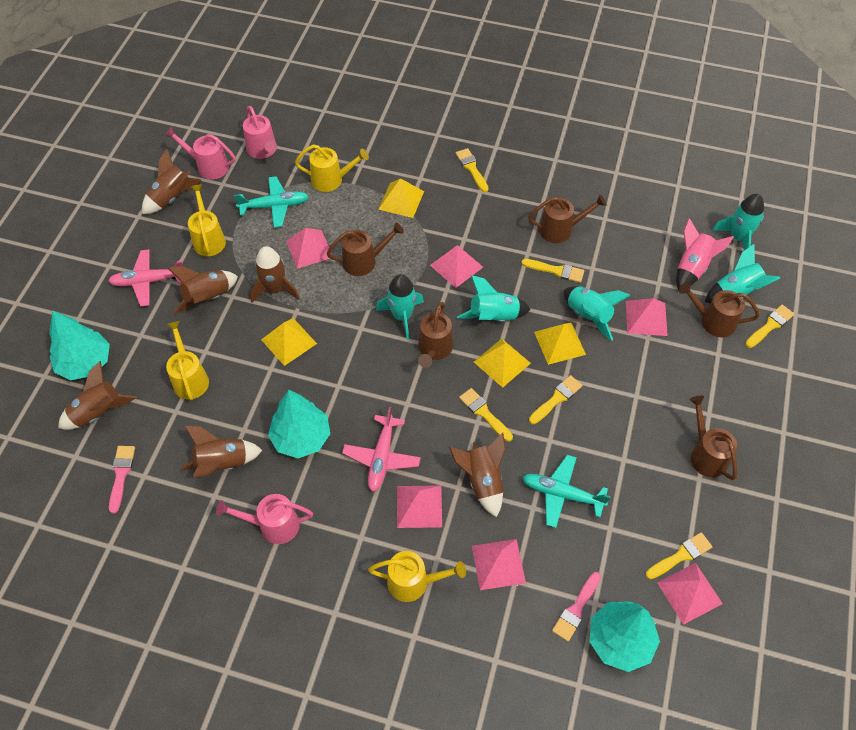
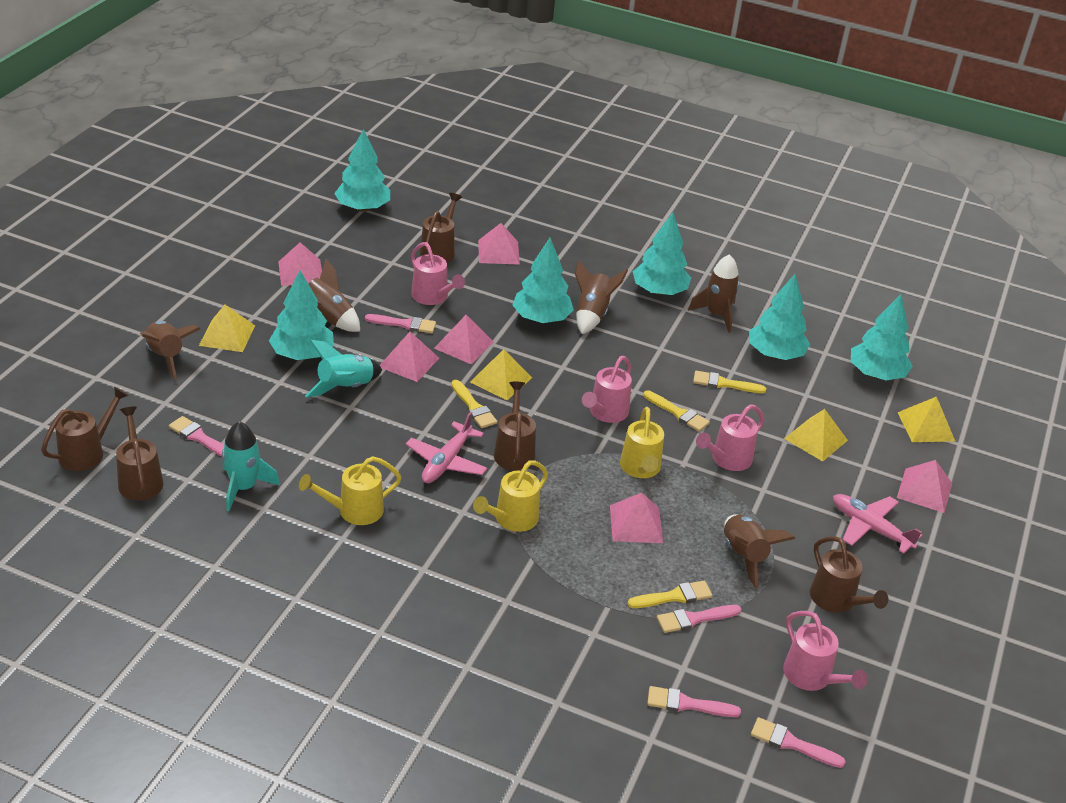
brown rocket: [58,361,137,430] [142,149,202,214] [168,266,238,314] [180,426,262,478] [250,246,299,303] [449,433,506,517] = 6 -> [140,321,200,379] [289,259,360,332] [575,260,628,334] [688,254,740,333] [724,515,795,589] = 5
pink brush: [109,446,135,514] [552,572,601,642] = 2 -> [169,416,224,457] [365,314,436,333] [647,686,741,717] [657,605,741,633] [751,717,846,768] = 5
pink rocket: [676,218,734,291] = 1 -> none = 0
pink watering can: [165,127,236,179] [216,494,313,544] [243,106,277,159] = 3 -> [411,242,465,305] [582,356,632,423] [696,404,765,471] [783,611,868,691] = 4
turquoise plane: [234,176,309,228] [522,455,611,528] = 2 -> none = 0
turquoise rocket: [376,274,424,340] [457,275,531,322] [564,286,631,341] [705,244,780,303] [712,194,764,251] = 5 -> [222,421,280,511] [305,340,382,397] = 2
turquoise tree: [49,310,110,380] [268,390,330,458] [589,601,660,672] = 3 -> [269,270,334,360] [334,129,390,212] [512,237,574,323] [632,212,691,295] [749,274,810,360] [851,294,913,380] = 6
yellow brush: [456,148,489,192] [459,388,513,441] [521,259,584,283] [529,375,582,424] [646,532,713,579] [745,305,794,348] = 6 -> [451,380,497,428] [628,581,713,608] [643,390,710,432] [693,371,766,393] = 4
yellow watering can: [166,321,209,400] [188,184,226,256] [295,144,369,192] [368,551,466,602] = 4 -> [299,456,402,525] [473,461,548,532] [620,407,664,478] = 3

